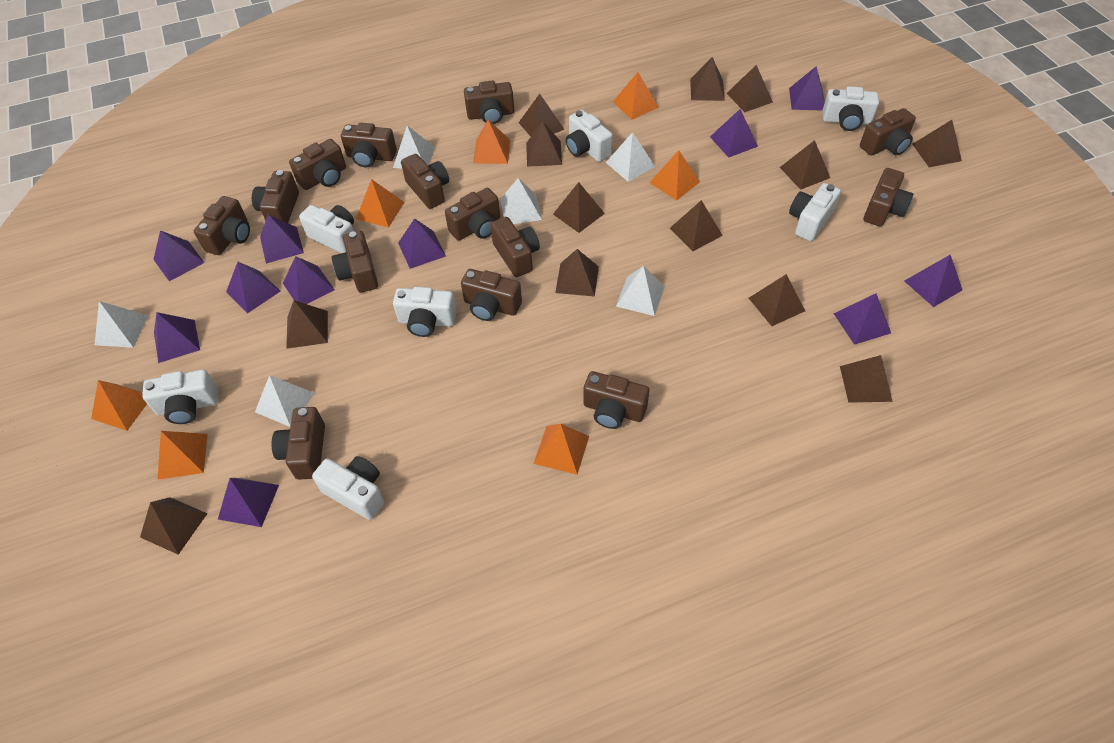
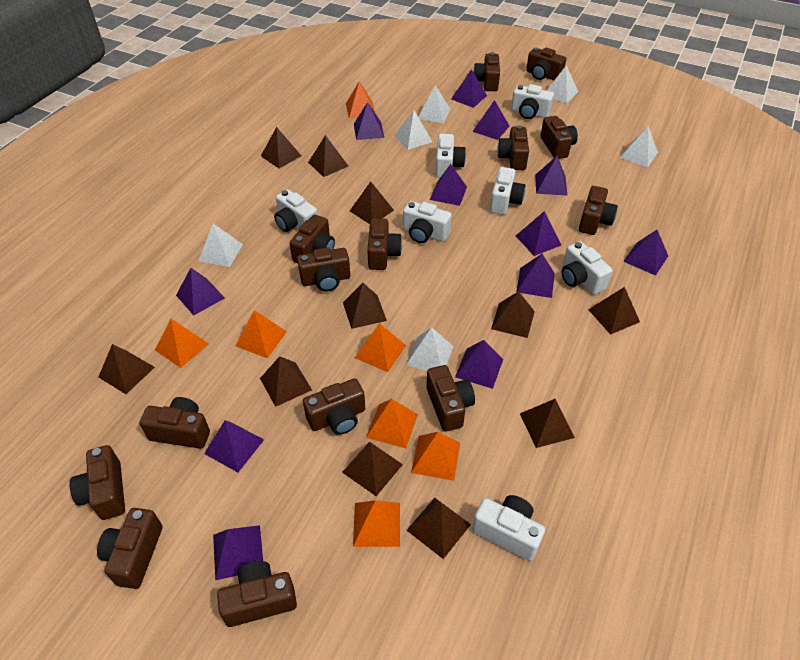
brown pyramid: [140,497,208,555] [286,300,328,349] [519,94,565,136] [526,121,562,167] [553,182,605,233] [555,249,599,297] [670,200,723,251] [690,57,725,101] [727,65,773,112] [749,274,805,326] [780,140,830,190] [840,355,893,403] [912,120,962,167] = 13 -> [98,344,155,394] [260,356,312,407] [261,127,301,168] [308,135,348,177] [342,442,403,496] [343,283,387,329] [350,181,394,224] [406,498,471,559] [491,291,535,338] [520,399,575,448] [588,287,640,335] = 11
purple pyramid: [153,230,205,281] [154,312,200,363] [218,478,279,527] [226,262,280,313] [260,214,304,264] [283,256,335,304] [398,218,446,269] [710,109,758,158] [789,66,825,111] [834,293,891,345] [905,255,962,307] = 11 -> [176,268,225,315] [204,420,264,472] [213,525,263,580] [354,102,384,140] [430,164,467,206] [451,69,487,108] [455,340,503,389] [472,100,509,140] [516,211,561,256] [516,254,555,298] [535,156,567,195] [623,230,668,276] = 12

